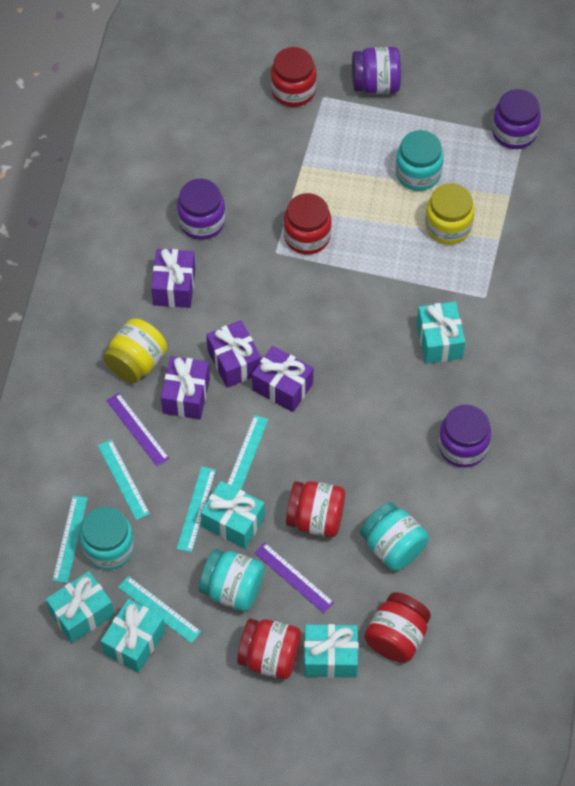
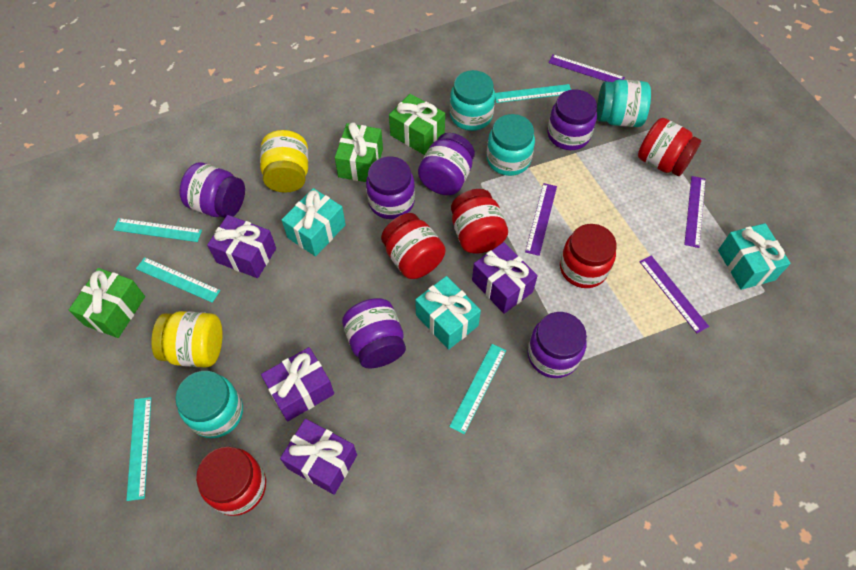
green gift: none = 0 -> [69,268,145,338] [335,122,383,182] [389,94,445,155] = 3
purple jar: [177,179,225,240] [352,47,401,94] [438,405,491,468] [492,89,541,149] = 4 -> [179,162,245,218] [342,298,406,368] [366,156,415,219] [418,133,475,195] [528,312,587,378] [547,90,597,150] = 6
purple ruler: [106,393,169,466] [254,543,334,613] = 2 -> [525,183,557,256] [548,55,625,83] [639,255,709,333] [684,176,706,248] = 4
turquoise gift: [46,571,115,643] [101,599,166,673] [201,481,265,549] [304,624,359,678] [417,302,465,364] = 5 -> [282,188,346,257] [415,276,481,350] [718,223,791,290] = 3

